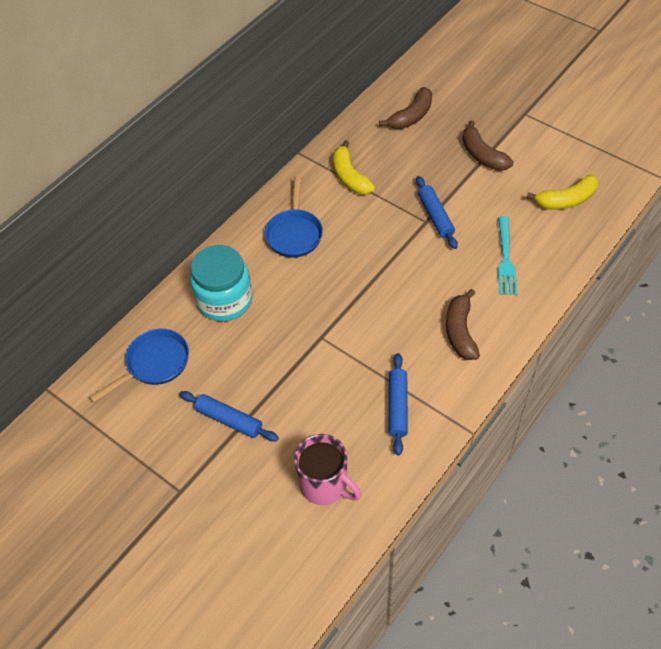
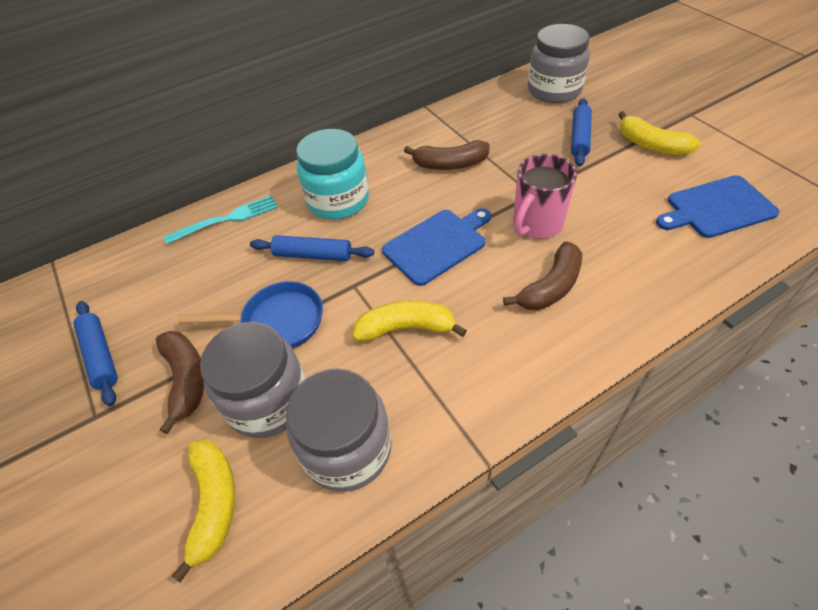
blue cutting board: none = 0 -> [382,208,491,286] [656,175,780,238] = 2
blue pan: [89,329,189,403] [265,175,323,258] = 2 -> [179,281,323,348] = 1
grey jar: none = 0 -> [200,322,306,438] [286,368,392,492] [528,24,590,103] = 3
yellow banana: [333,140,375,194] [526,175,598,210] = 2 -> [172,439,235,582] [353,300,467,341] [618,111,701,155] = 3

